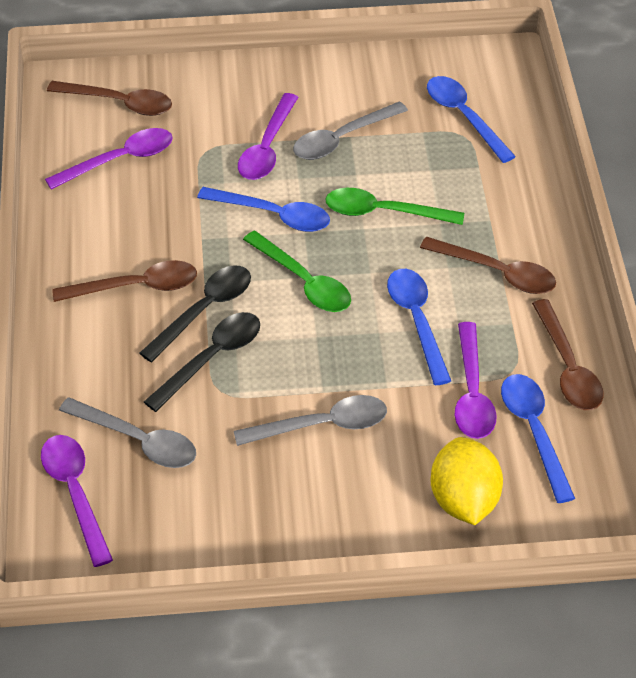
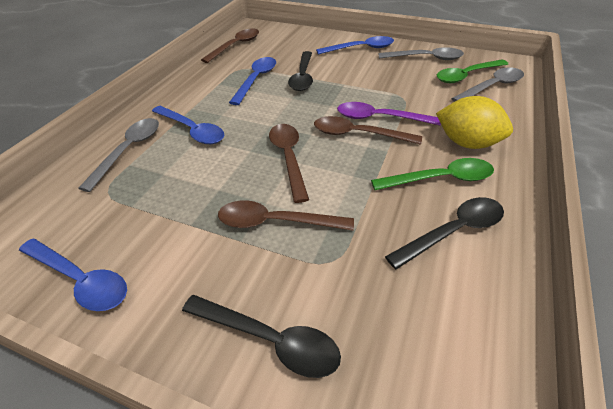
black spoon: [139,265,251,362] [144,312,260,412] = 2 -> [182,295,341,378] [288,51,313,91] [385,197,504,270] = 3
purple spoon: [41,435,113,567] [45,128,173,190] [238,93,298,180] [455,322,497,439] = 4 -> [337,102,441,125] = 1

